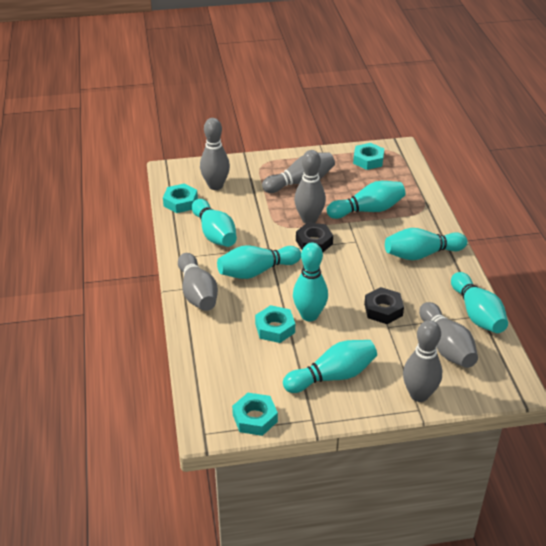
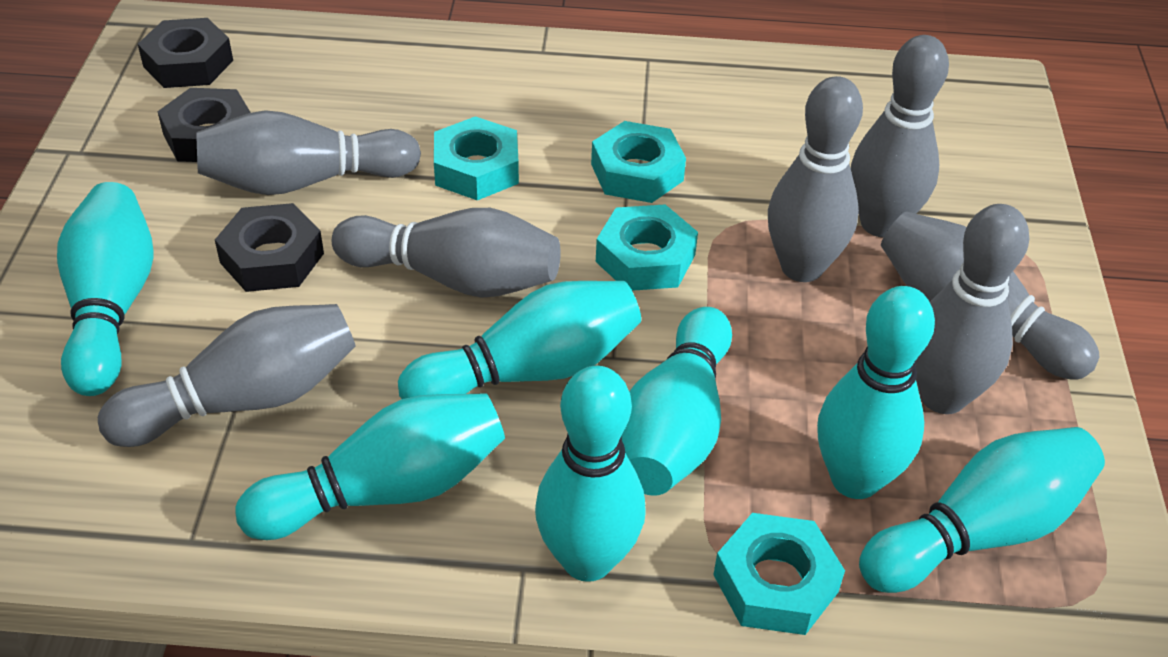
black nut: [296,223,333,252] [364,287,404,324] = 2 -> [138,18,233,88] [157,88,251,162] [215,203,324,292] = 3
grey bowling pin: [178,253,218,311] [200,118,230,190] [262,152,335,193] [294,150,326,223] [403,320,442,402] [419,302,478,368] = 6 -> [98,304,356,447] [196,110,421,195] [332,208,561,298] [768,76,863,282] [851,35,949,237] [881,211,1099,380] [916,204,1029,414] = 7

